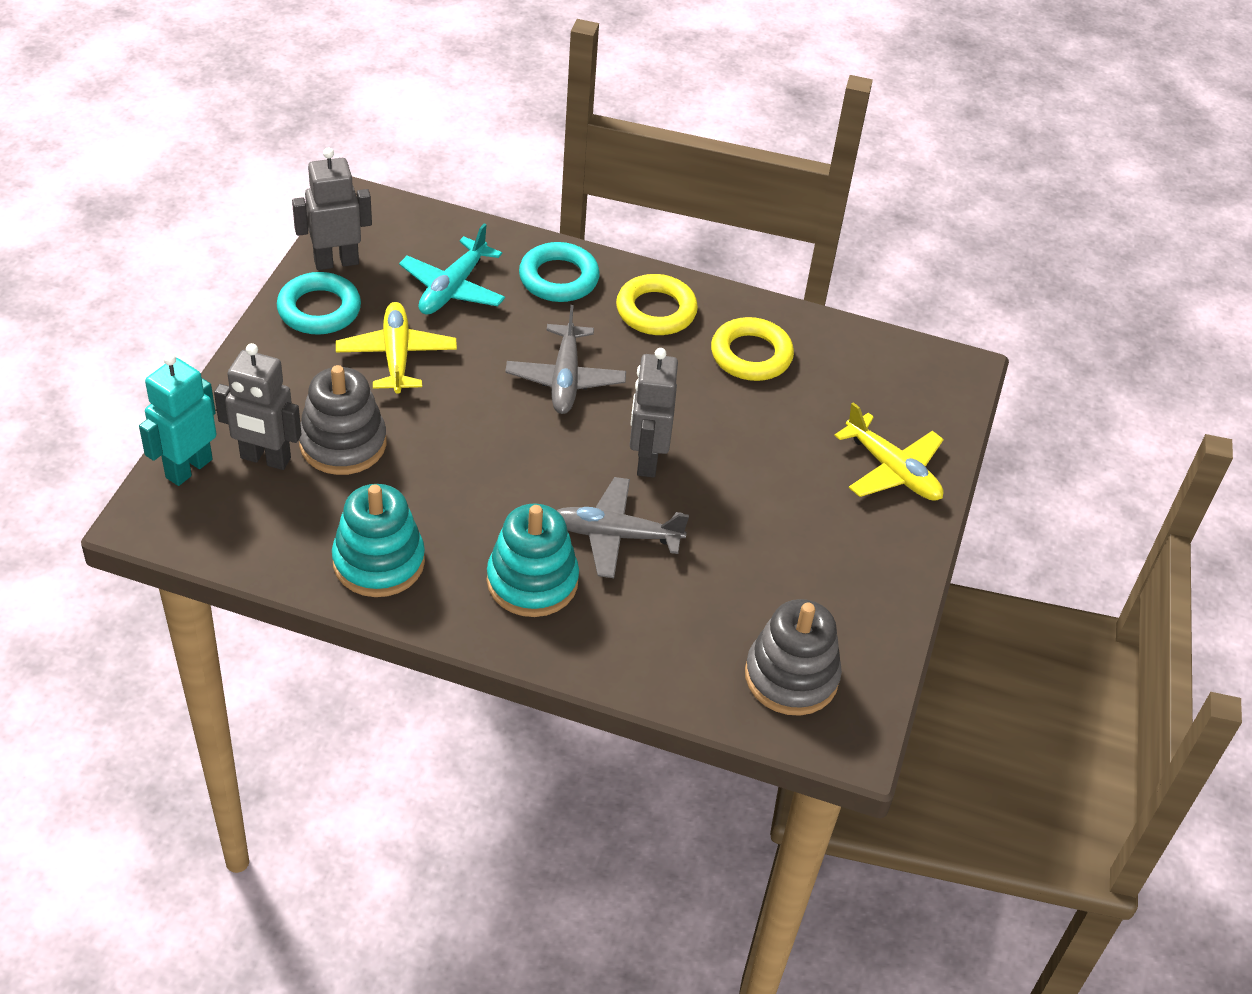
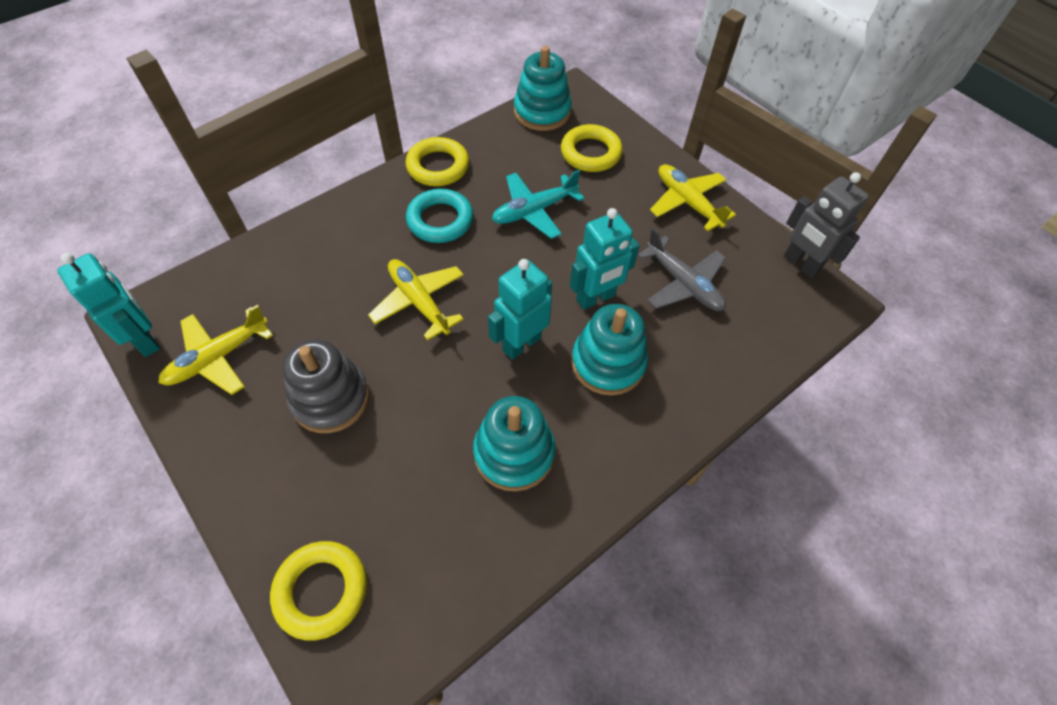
grey plane: [505,305,626,414] [557,477,689,578] = 2 -> [637,228,726,311] = 1
grey robot: [214,343,302,470] [292,147,372,270] [630,348,678,478] = 3 -> [784,172,869,278] = 1
grey stacking toy: [299,365,386,475] [745,599,842,716] = 2 -> [283,339,370,433] = 1
turquoise ring: [277,272,361,335] [519,242,600,302] = 2 -> [406,189,473,243] = 1
turquoise robot: [139,353,216,486] = 1 -> [57,253,160,357] [488,259,552,360] [570,208,640,310] = 3
turquoise stacking toy: [332,484,425,597] [487,504,579,617] = 2 -> [473,396,555,491] [514,46,572,131] [571,304,648,395] = 3
yellow plane: [336,302,457,394] [834,402,944,501] = 2 -> [158,305,273,395] [368,259,464,341] [650,164,736,231] = 3
yellow ring: [616,274,698,335] [711,317,794,381] = 2 -> [270,541,367,640] [406,137,469,186] [561,124,623,172] = 3

